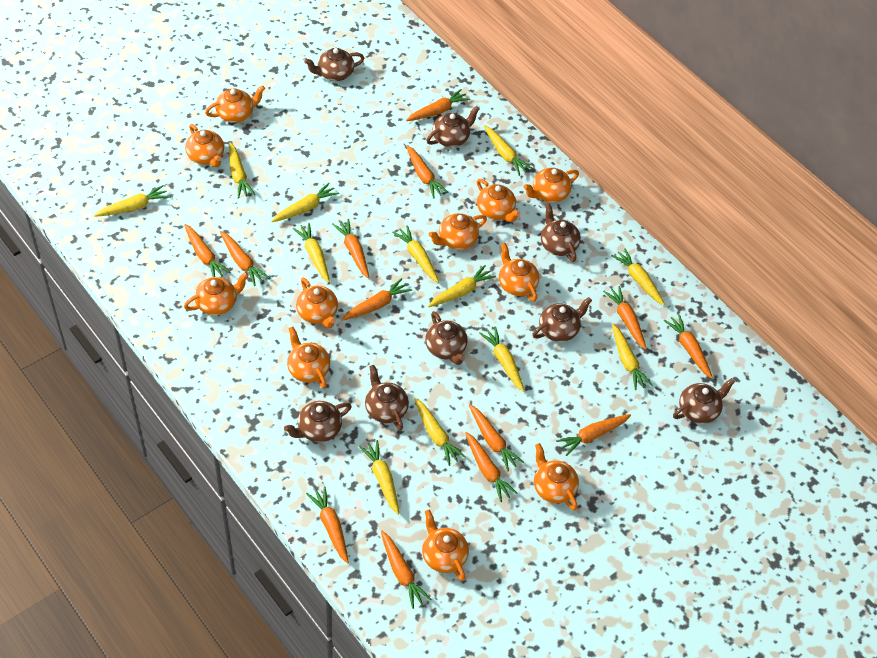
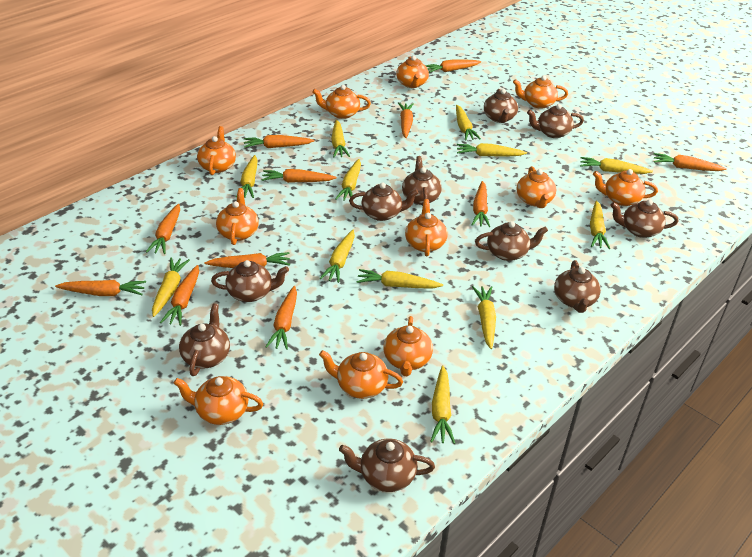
brown teapot: [284,401,352,442] [304,48,364,81] [365,365,409,430] [425,311,468,365] [426,106,479,147] [532,297,592,342] [541,203,581,262] [673,378,735,424] = 8 -> [179,303,230,376] [211,260,289,302] [339,439,435,492] [349,182,419,221] [402,156,442,206] [475,221,548,261] [484,89,518,123] [527,104,584,138] [554,260,601,313] [611,199,678,238] = 10
orange carrot: [184,224,230,277] [220,231,270,286] [306,486,349,564] [332,219,369,278] [341,278,412,321] [381,530,431,609] [406,89,470,121] [406,145,449,199] [465,432,518,502] [469,404,524,471] [556,414,631,456] [603,286,647,350] [664,314,713,379] = 13 -> [55,280,146,296] [146,204,180,254] [160,265,199,326] [204,252,290,268] [244,135,314,148] [262,169,337,183] [266,286,297,350] [398,103,413,138] [425,59,481,73] [472,181,490,227] [654,153,727,171] = 11

